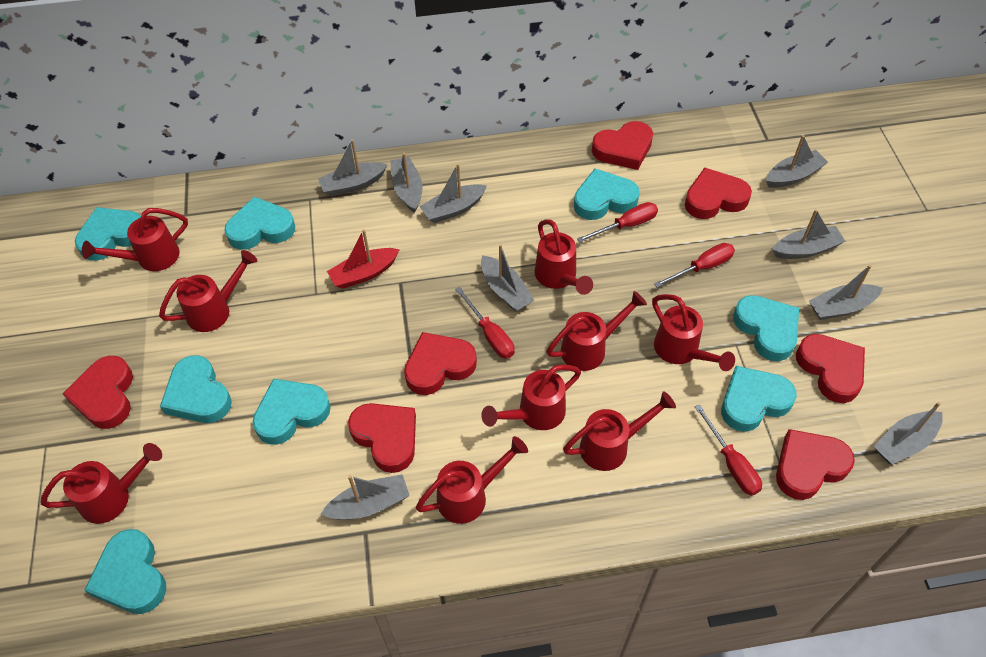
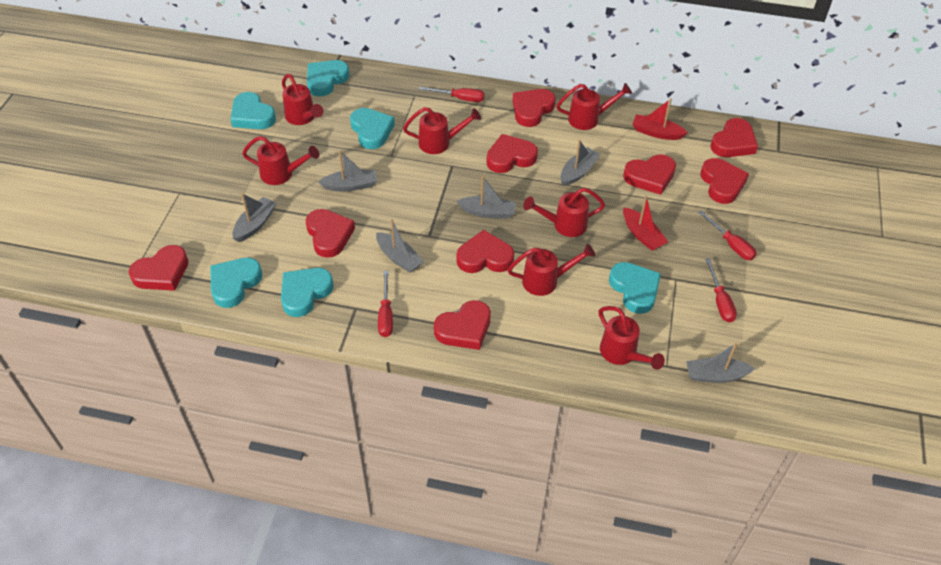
grey boat: [318,139,387,196] [320,474,410,520] [390,152,422,213] [420,164,487,223] [481,244,534,312] [766,135,828,188] [773,209,845,259] [809,265,883,320] [874,402,943,464] = 9 -> [232,193,276,242] [318,151,377,192] [376,219,424,273] [457,176,516,219] [560,140,600,186] [686,342,755,383] = 6
red boat: [327,229,400,289] = 1 -> [623,196,668,251] [633,98,688,140] = 2
red heart: [63,356,133,429] [348,403,416,473] [404,332,477,395] [592,121,653,170] [685,167,752,219] [776,429,855,500] [796,334,865,403] = 7 -> [129,245,188,291] [306,209,355,258] [434,300,491,350] [457,230,514,273] [486,134,538,173] [513,89,556,127] [623,155,676,195] [700,158,749,204] [710,118,758,157] = 9
red watering can: [41,443,162,524] [82,208,188,271] [159,250,257,332] [416,436,528,524] [481,364,581,430] [534,219,593,295] [547,291,647,371] [563,391,676,471] [652,294,735,371] = 9 -> [242,136,319,185] [282,74,324,125] [403,107,481,154] [507,244,595,296] [523,188,605,237] [556,83,632,130] [599,306,665,370] = 7
turquoise heart: [75,207,141,261] [85,529,166,614] [160,355,232,423] [224,197,295,250] [253,379,331,445] [574,169,640,220] [721,366,797,432] [733,295,799,361] = 8 -> [210,258,262,308] [230,92,276,129] [281,268,334,317] [307,60,349,97] [350,108,395,149] [609,262,661,314] = 6

